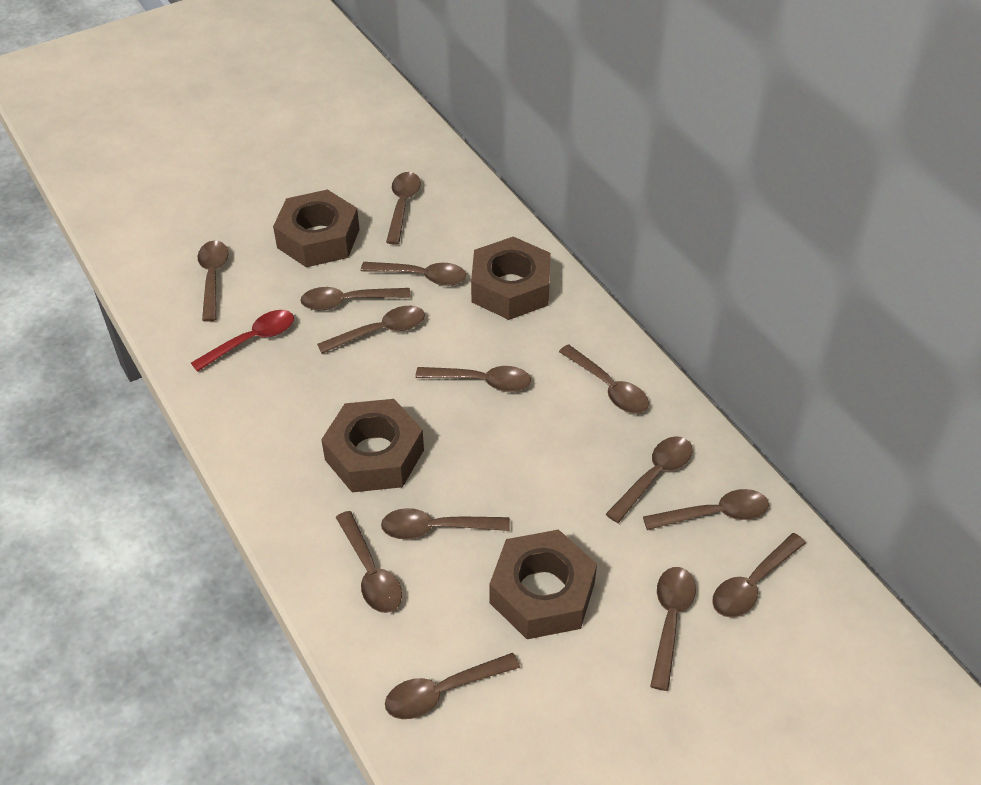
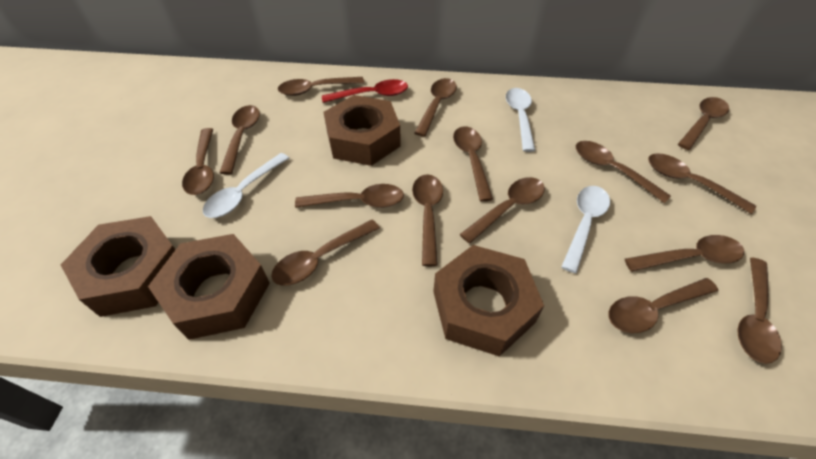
brown spoon: [198,241,228,322] [300,287,411,310] [317,306,425,354] [336,511,402,613] [361,262,466,286] [381,508,510,539] [385,653,520,719] [386,172,421,245] [415,366,531,392] [559,344,649,414] [606,436,692,523] [643,489,769,530] [650,567,696,691] [712,533,806,617] = 14 -> [182,128,214,195] [219,105,260,175] [271,219,380,286] [278,77,364,96] [295,184,404,208] [412,174,443,266] [415,78,457,137] [453,126,493,202] [460,177,545,243] [576,141,671,203] [608,278,718,333] [625,235,744,272] [648,153,756,214] [678,97,729,150] [737,258,782,364] = 15
white spoon: none = 0 -> [203,153,289,218] [506,88,535,152] [561,186,610,273] = 3

